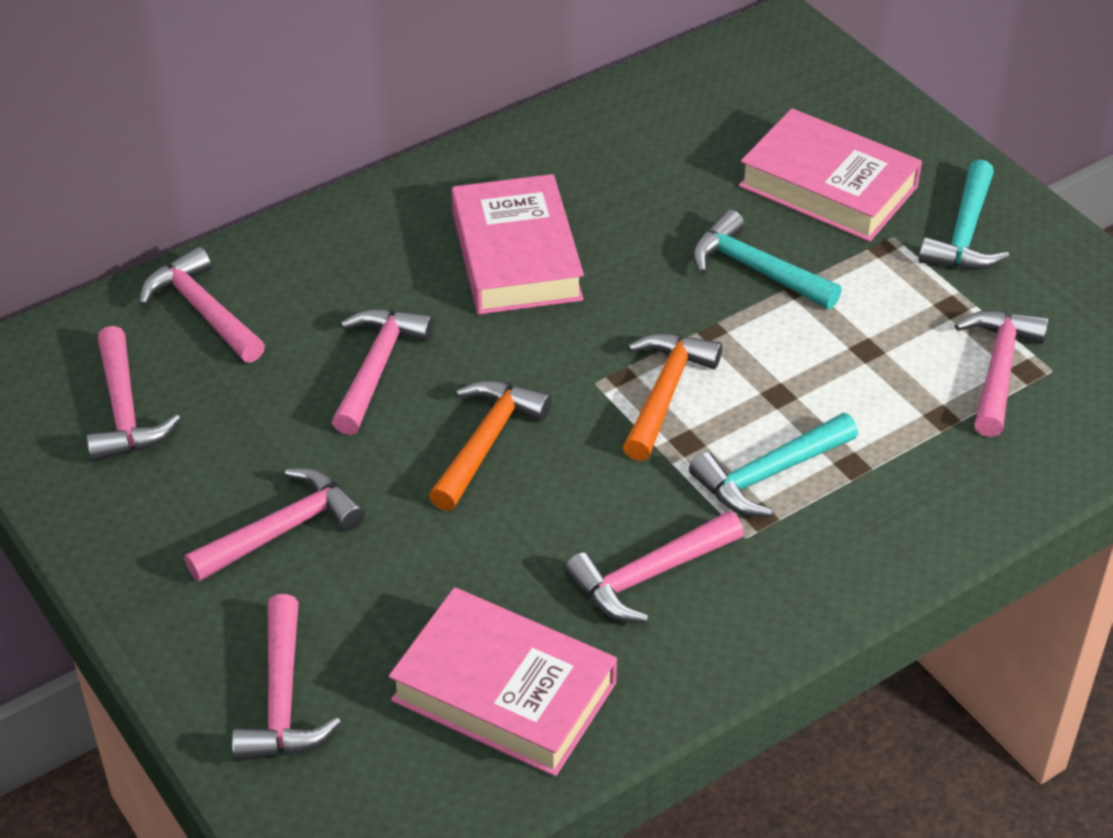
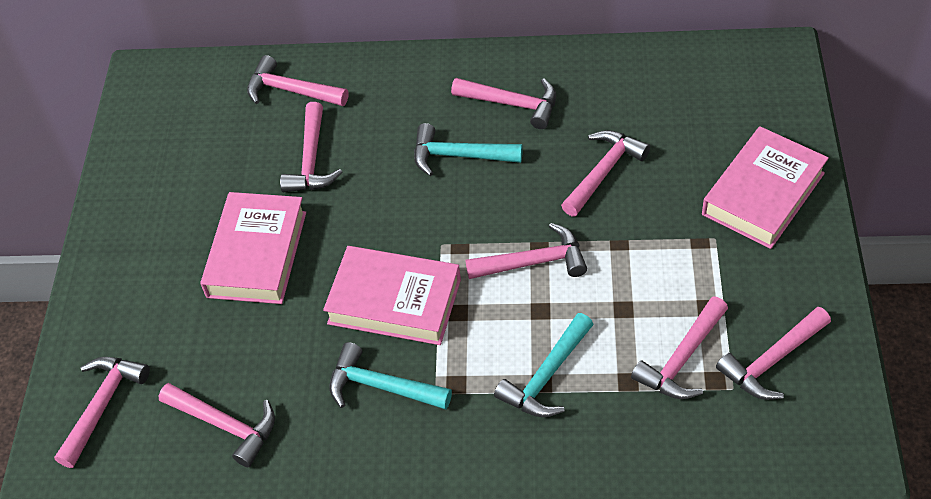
orange hammer: [429,380,552,511] [623,333,722,461] = 2 -> none = 0
pink hammer: [86,326,181,462] [139,246,265,363] [184,468,365,582] [232,594,341,761] [332,308,434,435] [564,511,744,623] [955,310,1049,437] = 7 -> [54,357,150,468] [159,383,275,467] [247,55,349,106] [280,102,342,192] [451,78,556,129] [465,223,587,279] [561,130,650,216] [631,296,728,399] [716,307,831,400] = 9

